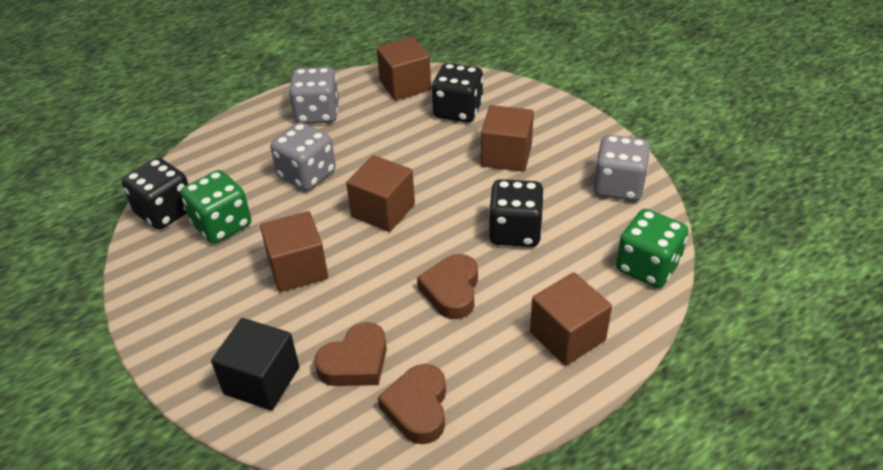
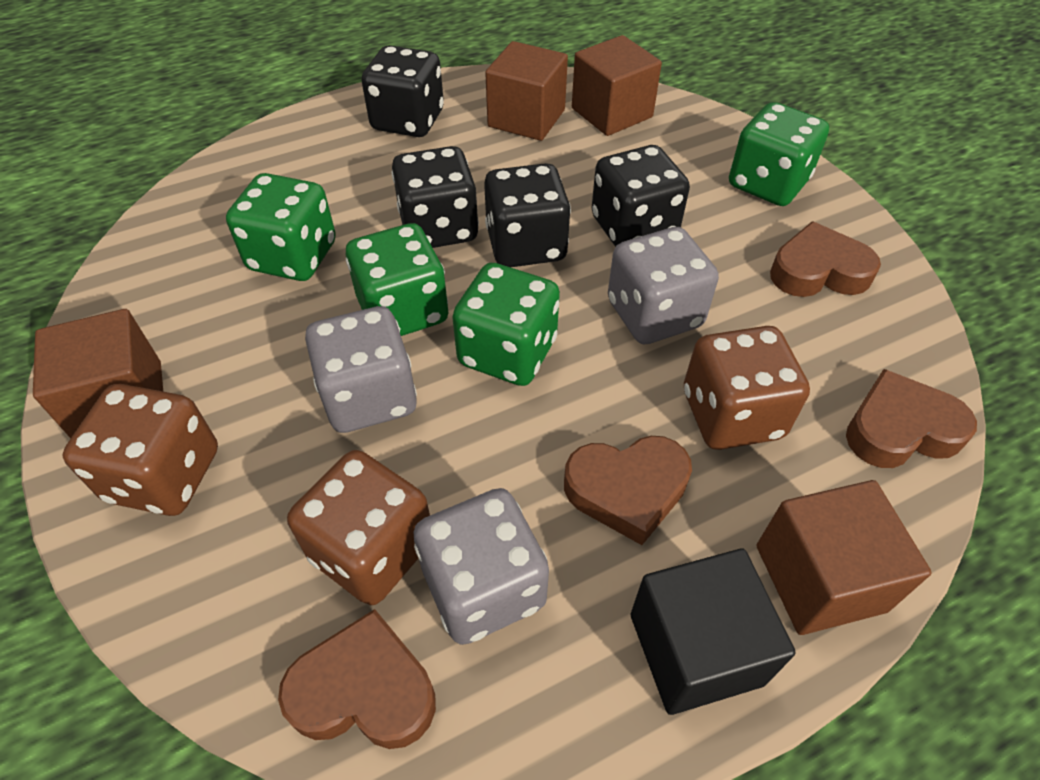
black dice: [122,158,188,230] [432,63,483,123] [489,179,544,247] = 3 -> [362,45,444,137] [392,146,479,248] [484,163,571,267] [592,145,690,247] = 4
brown cube: [260,211,328,292] [346,155,415,232] [377,37,431,100] [481,105,534,172] [530,272,612,366] = 5 -> [33,309,163,438] [485,41,568,141] [572,35,662,136] [757,480,931,635] = 4
brown dice: none = 0 -> [62,384,218,516] [287,450,430,605] [684,326,810,450] = 3
brown heart: [315,322,387,386] [378,364,446,444] [417,254,478,319] = 3 -> [278,609,436,749] [564,436,692,545] [770,221,881,297] [846,369,977,468] = 4
green dice: [181,170,251,244] [616,209,689,288] = 2 -> [226,173,336,281] [346,223,448,336] [452,263,560,386] [729,102,829,206] = 4

